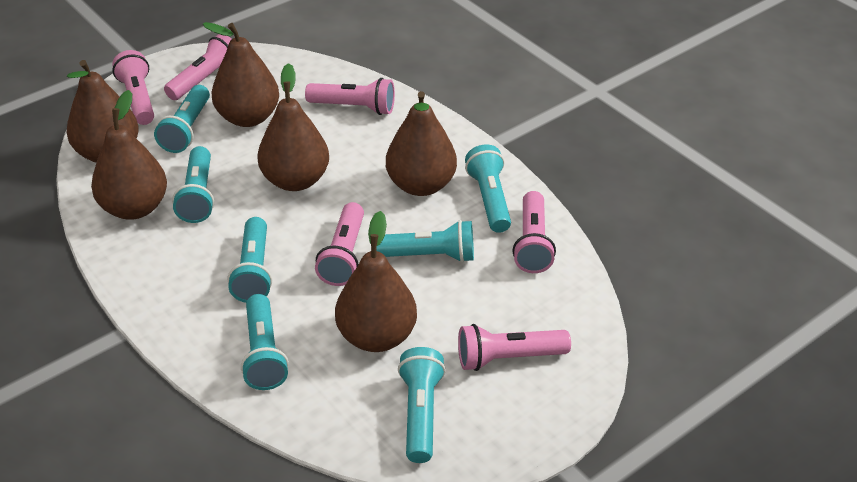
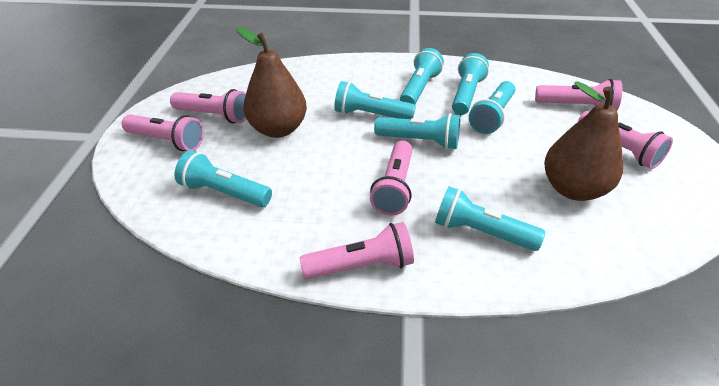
brown pear: [67,60,138,162] [91,90,167,220] [203,22,279,127] [257,63,329,191] [335,211,417,352] [386,91,457,196] = 6 -> [236,27,307,138] [544,81,623,201] = 2

